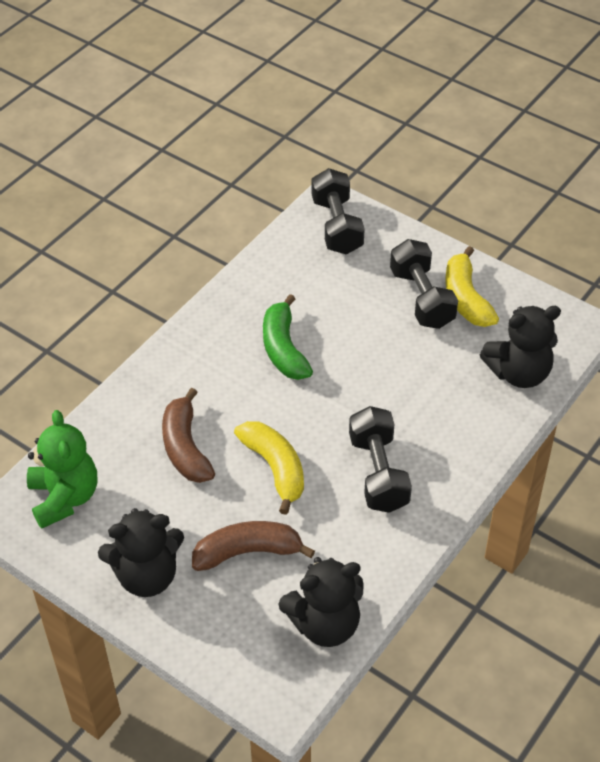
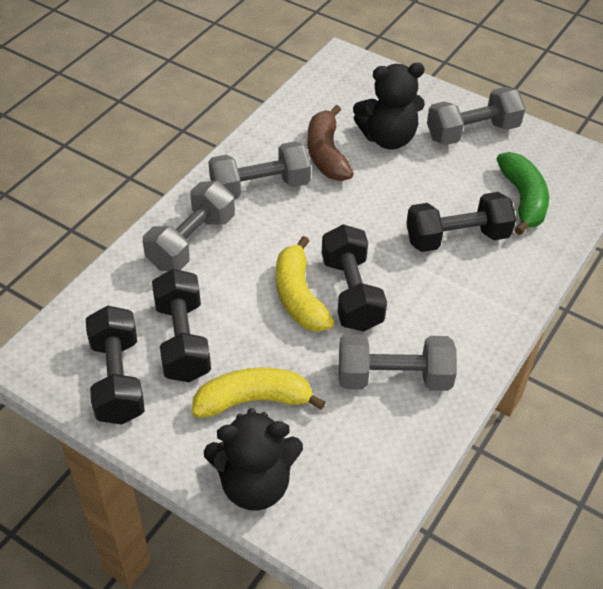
black dumbbell: [312,168,365,255] [349,406,412,513] [390,239,458,329] = 3 -> [86,306,145,425] [152,269,211,382] [322,224,387,332] [406,192,516,252] = 4
black teddy bear: [98,508,184,597] [278,557,364,647] [480,306,561,388] = 3 -> [204,408,303,511] [353,63,425,149] = 2
brown banana: [162,388,215,483] [192,521,315,571] = 2 -> [307,105,354,181] = 1
green teddy bear: [27,410,97,529] = 1 -> none = 0
grey dumbbell: none = 0 -> [143,181,235,271] [208,141,311,199] [339,334,457,391] [427,87,525,145] = 4

